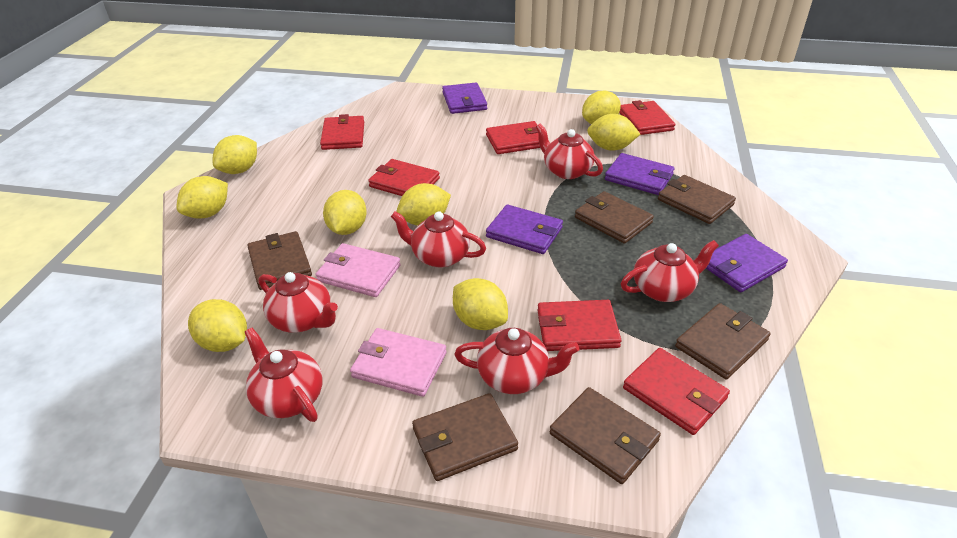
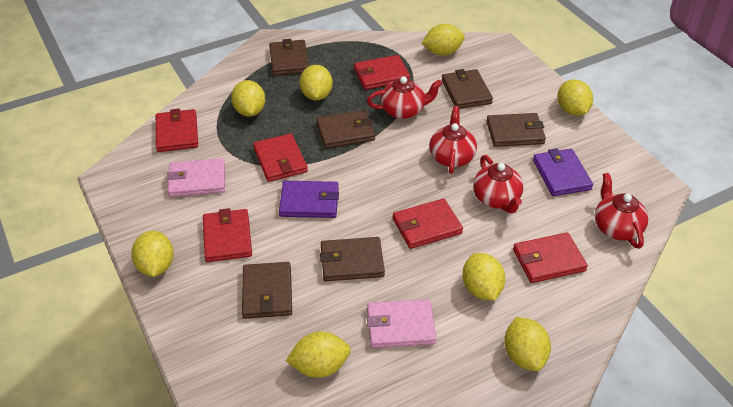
purple wallet: [442,82,487,114] [486,204,563,254] [605,153,675,195] [706,234,788,292] = 4 -> [279,181,339,218] [533,148,593,196] = 2
red teapot: [245,328,323,422] [259,272,338,333] [391,211,486,268] [454,328,579,394] [536,124,603,179] [621,240,719,302] = 6 -> [367,77,443,119] [429,106,477,174] [473,155,524,213] [595,173,649,249] = 4

